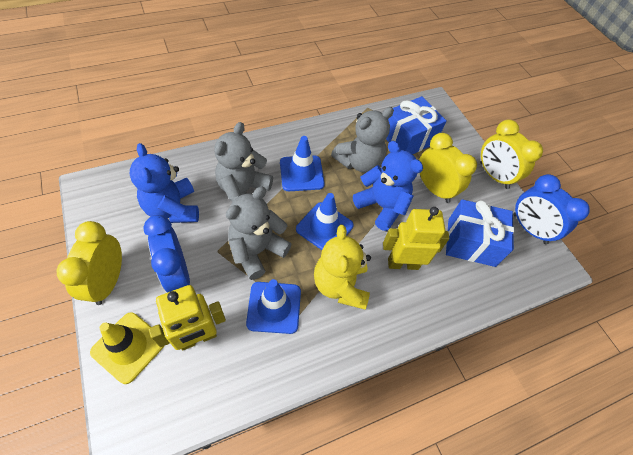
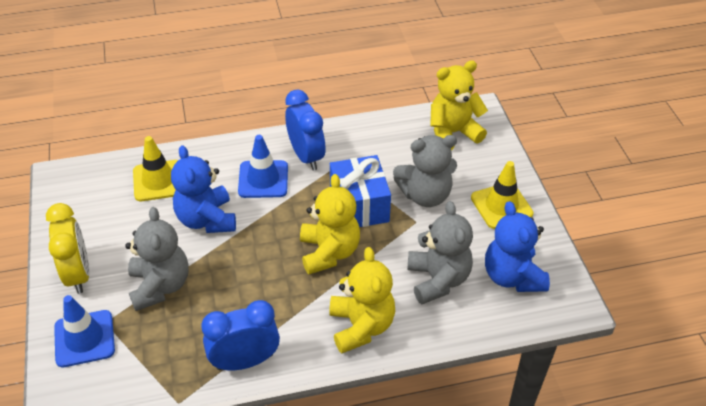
blue gift: [386,96,447,154] [446,199,514,267] = 2 -> [330,155,391,227] = 1
blue traffic cone: [246,279,301,334] [280,136,325,191] [296,193,354,250] = 3 -> [54,295,115,367] [238,135,288,198] = 2
yellow clock: [56,221,122,305] [419,133,477,203] [480,120,543,189] = 3 -> [46,203,89,294] = 1
yellow robot: [149,285,226,350] [383,207,449,270] = 2 -> none = 0
yellow teddy bear: [314,225,371,310] = 1 -> [300,174,360,275] [329,247,395,354] [430,60,488,150] = 3
yellow traffic cone: [90,312,164,384] = 1 -> [133,136,178,201] [471,161,534,229] = 2

